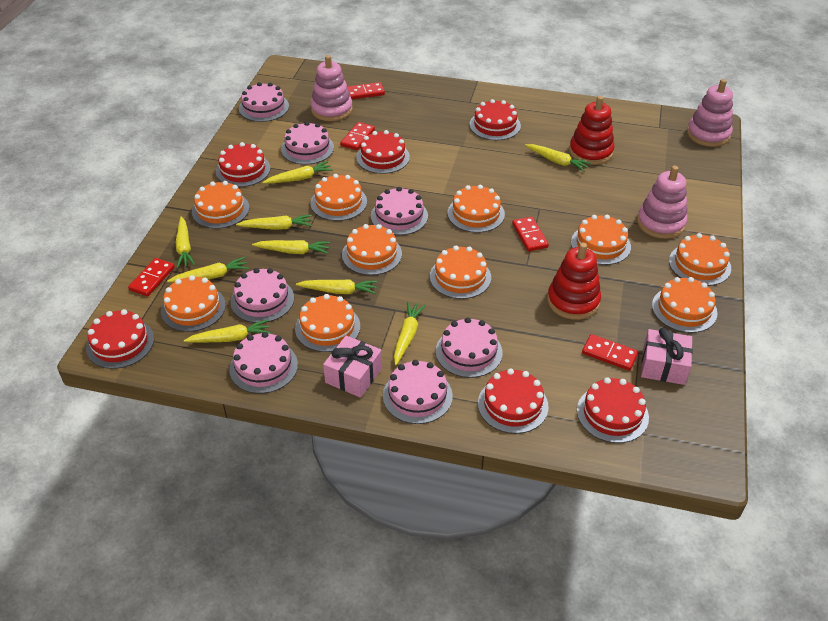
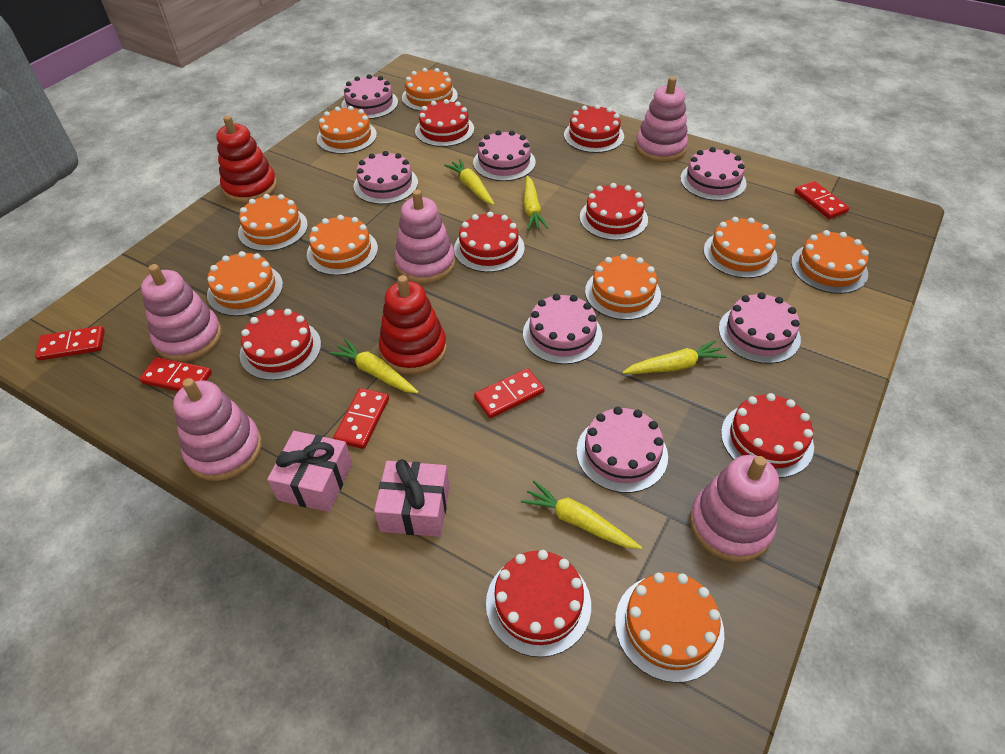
orange cake: [161,275,226,332] [192,181,249,229] [295,294,360,352] [311,174,367,221] [342,224,402,275] [430,246,491,299] [448,185,505,233] [571,215,631,265] [652,277,718,333] [669,233,731,286] = 10 -> [207,251,283,316] [238,194,308,251] [307,215,378,276] [317,106,377,154] [402,68,458,111] [585,254,661,320] [615,572,725,683] [704,217,777,278] [791,230,869,294] = 9
pink stacking toy: [311,55,353,121] [637,166,687,239] [687,79,733,147] = 3 -> [141,264,222,362] [173,378,262,481] [395,189,456,284] [635,76,688,162] [690,455,779,562] = 5
red cake: [86,309,154,369] [216,142,270,187] [356,130,410,174] [470,99,521,140] [478,368,548,434] [577,377,649,443] = 6 -> [240,309,321,380] [415,99,474,147] [454,212,525,272] [486,550,591,657] [564,104,624,153] [580,183,648,241] [721,393,814,478] = 7
yellow carrot: [167,257,249,282] [175,216,195,268] [184,320,271,343] [236,215,312,230] [252,240,330,254] [262,161,333,183] [296,279,377,294] [394,302,426,365] [525,144,591,171] = 9 -> [329,339,419,394] [444,159,495,205] [521,481,642,549] [523,176,548,230] [622,340,727,374] = 5

